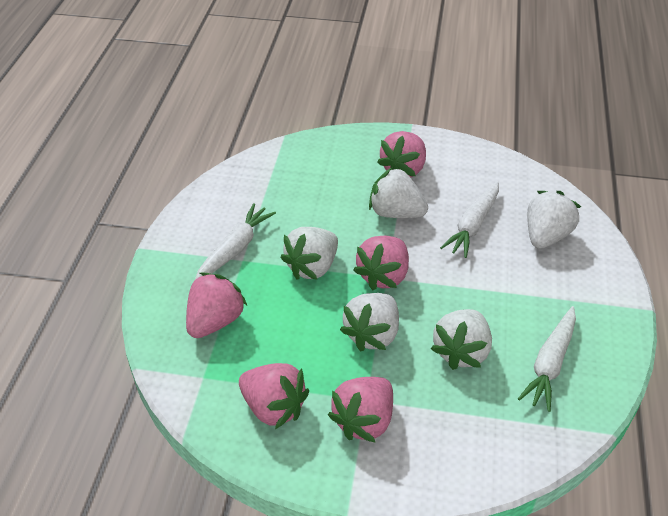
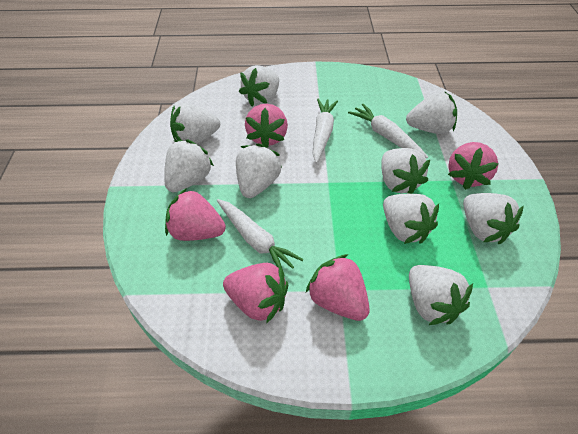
white strawberry: [280,227,338,280] [340,293,399,352] [369,167,428,218] [431,309,492,370] [527,191,581,249] = 5 -> [164,140,214,193] [170,103,220,144] [236,143,282,198] [239,65,279,106] [381,148,430,194] [383,194,439,244] [406,92,457,134] [409,265,473,325] [463,193,524,244] = 9

